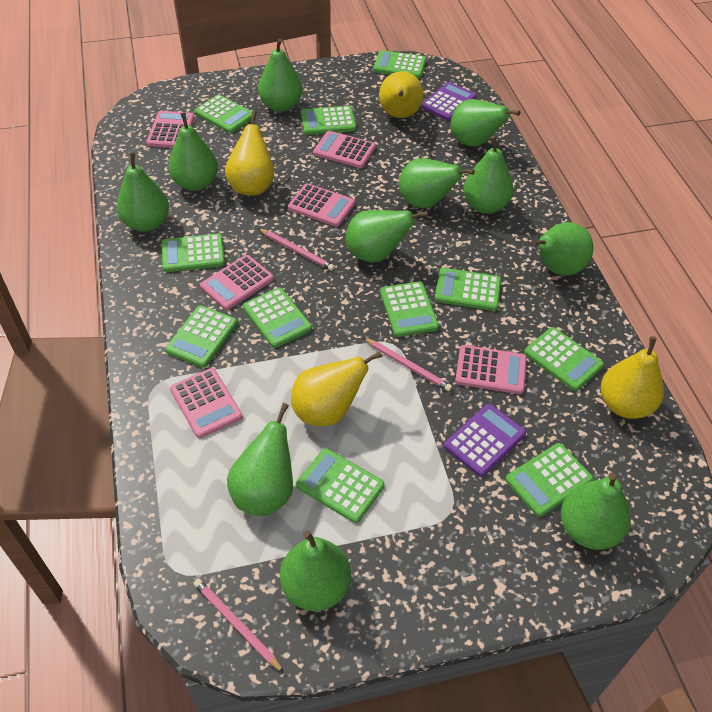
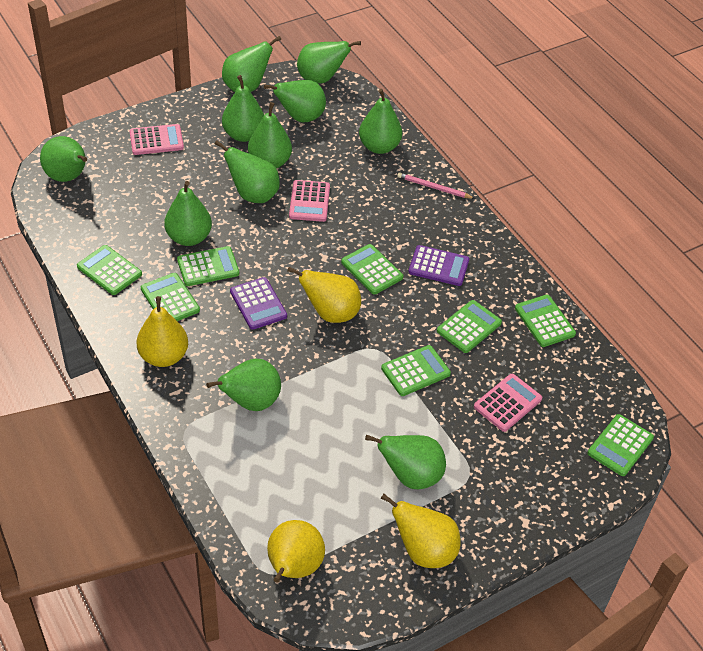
green calculator: [162,233,225,272] [165,306,237,368] [194,94,252,133] [243,288,312,348] [296,448,385,523] [301,106,356,135] [373,50,426,78] [380,281,439,337] [435,268,501,311] [505,443,594,517] [524,327,604,391] = 11 -> [77,245,142,295] [141,273,200,321] [177,246,239,286] [341,244,403,295] [381,345,451,396] [437,300,502,353] [515,295,576,347] [587,414,654,476] = 8
pink calculator: [146,111,194,148] [170,368,242,438] [200,255,274,310] [288,183,355,227] [313,131,376,168] [455,345,527,394] = 6 -> [130,124,184,155] [289,180,330,222] [474,374,542,432] = 3
pink pencil: [193,578,284,673] [258,228,335,271] [363,337,452,391] = 3 -> [397,172,475,199] = 1

